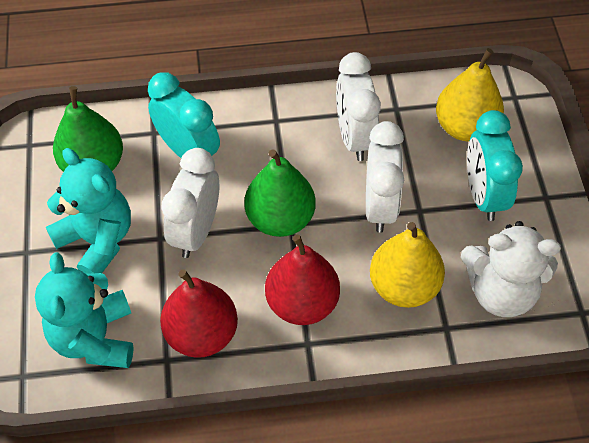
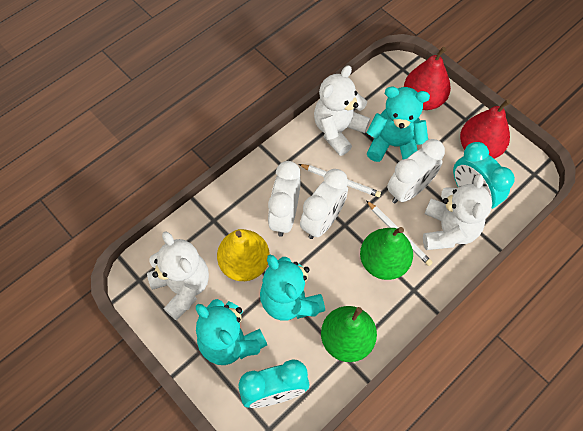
turquoise teddy bear: [35,252,134,368] [46,148,131,274] = 2 -> [196,299,267,365] [260,255,325,321] [366,87,430,162] = 3
white pencil: none = 0 -> [299,164,381,197] [366,200,433,266] = 2
white teddy bear: [461,221,561,317] = 1 -> [147,231,209,321] [314,65,370,156] [423,174,492,250] = 3
yellow pear: [370,222,445,308] [436,48,504,142] = 2 -> [217,229,270,281] = 1

